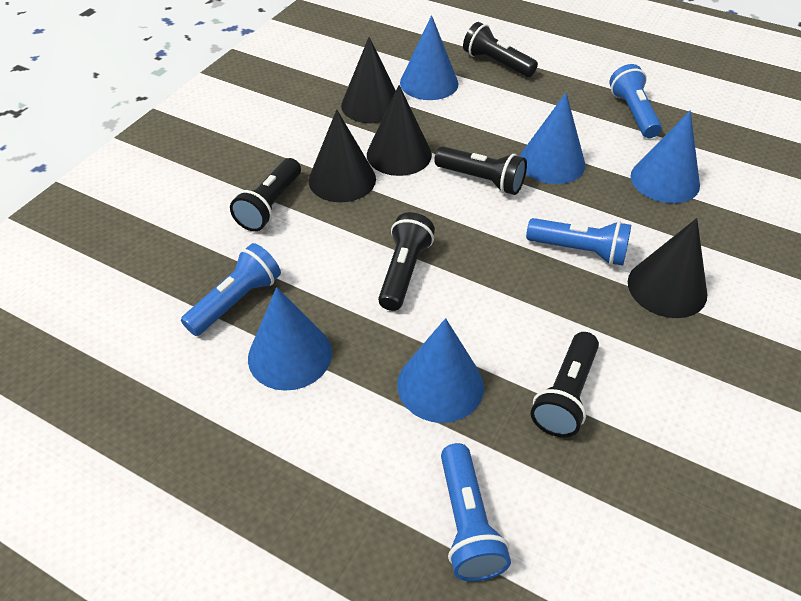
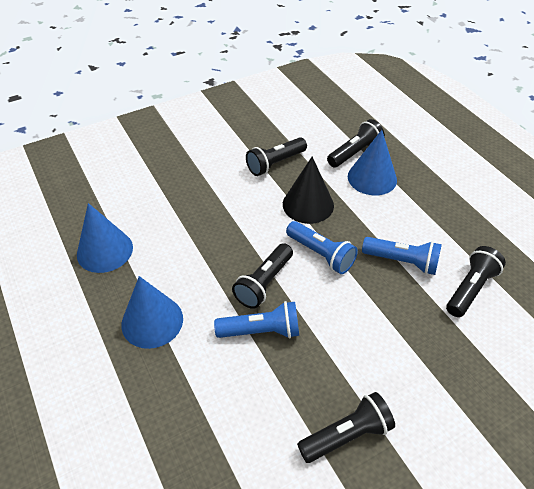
black cone: [309,109,376,202] [341,37,396,123] [367,85,432,176] [628,218,707,318] = 4 -> [283,157,334,224] = 1
blue cone: [248,287,332,391] [397,318,484,423] [400,15,458,100] [520,93,585,184] [630,110,700,203] = 5 -> [77,203,133,273] [121,276,183,349] [348,130,397,195] = 3
blue flashlight: [181,243,281,336] [441,443,511,582] [526,218,631,266] [609,64,662,138] = 4 -> [214,301,299,338] [286,221,358,274] [362,237,442,275] = 3

